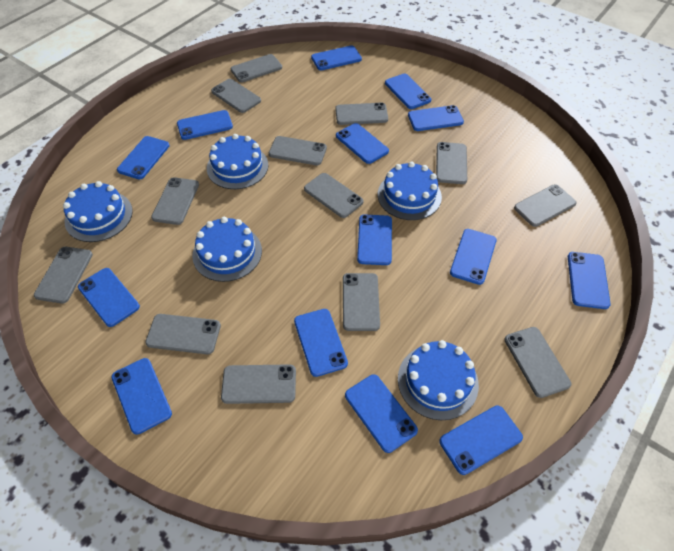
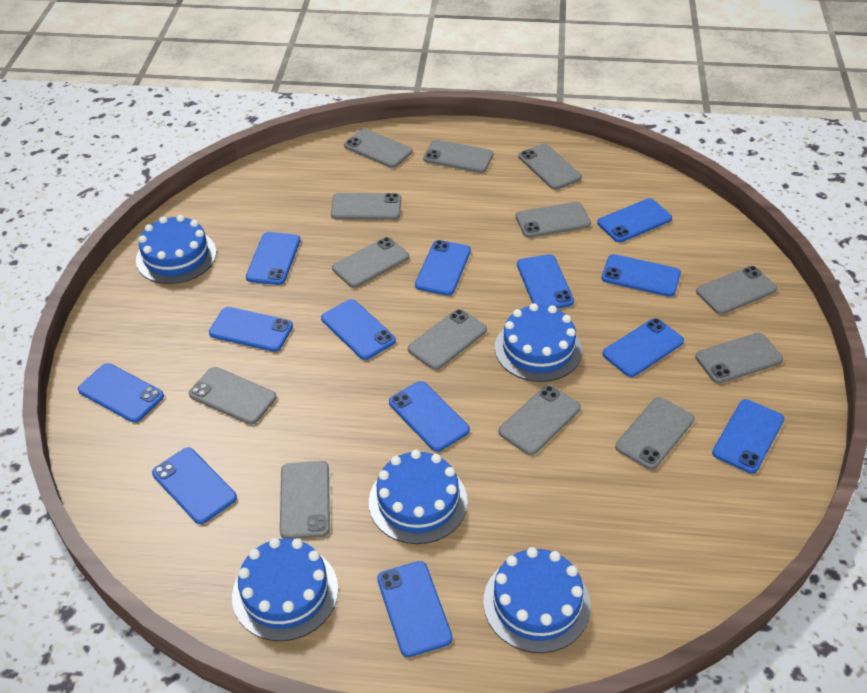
blue phone: [78,268,140,327] [111,358,172,435] [117,136,170,179] [177,110,233,140] [294,309,348,377] [311,45,362,70] [336,123,389,164] [345,374,418,453] [357,214,392,265] [385,73,431,109] [408,105,464,131] [439,405,523,475] [450,229,497,285] [568,252,611,309] = 14 -> [78,363,164,423] [152,447,237,524] [209,307,293,352] [246,232,300,285] [321,299,396,360] [377,561,453,657] [389,381,470,452] [415,240,471,296] [517,254,574,308] [597,198,672,242] [602,254,681,297] [603,318,684,377] [712,399,784,474] = 13

